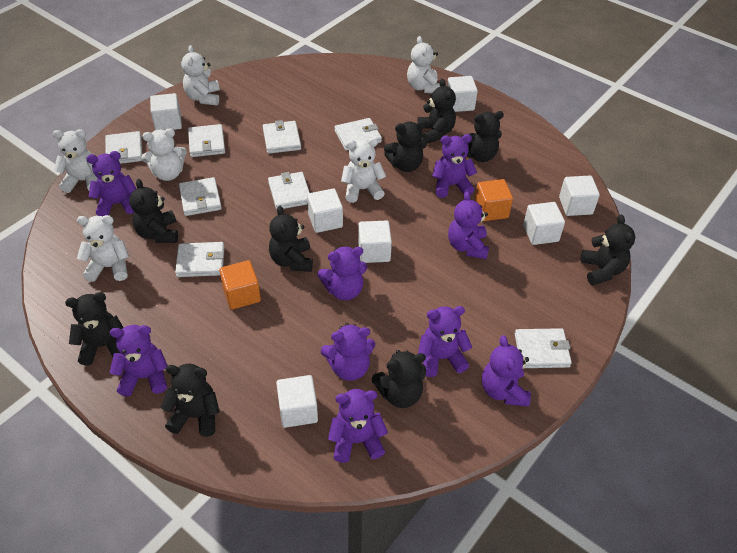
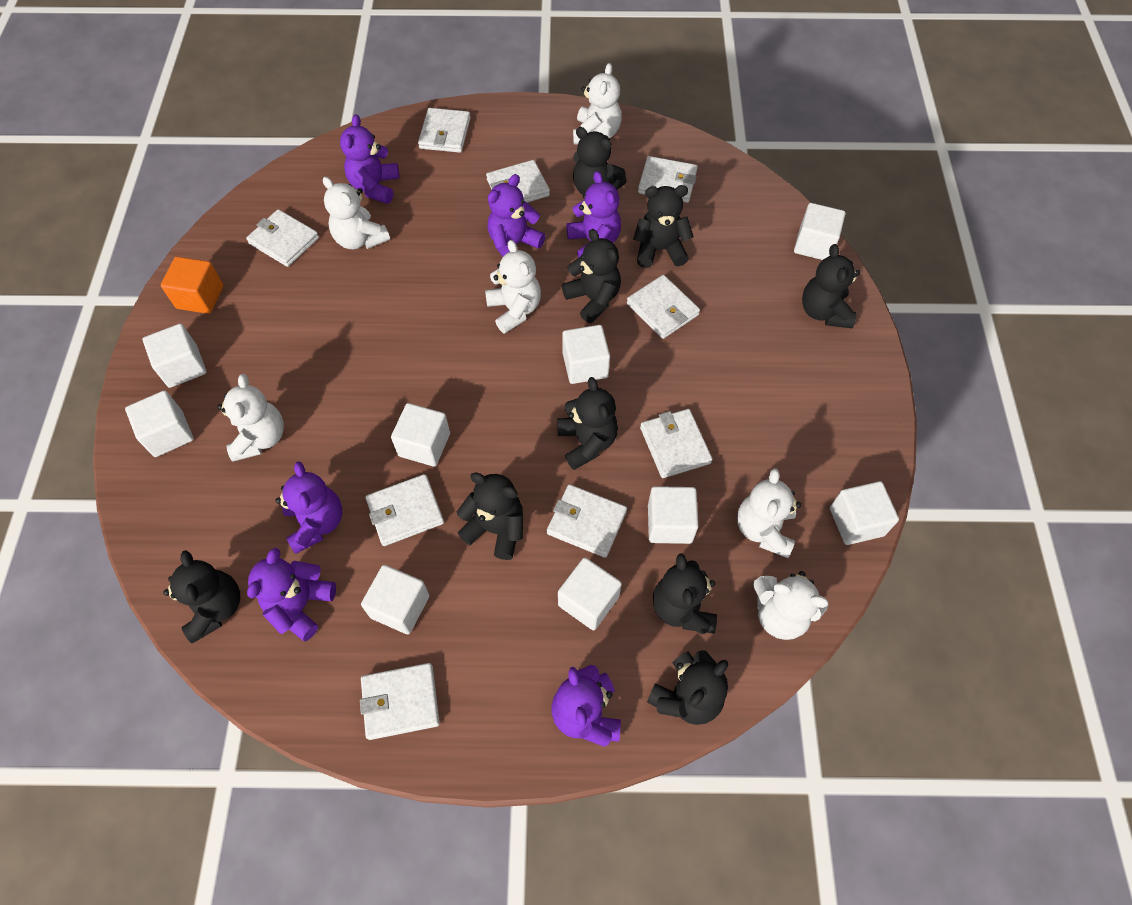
orange cube: [219,260,261,310] [474,179,513,221] = 2 -> [161,256,224,314] = 1
purple teddy bear: [86,151,137,216] [110,325,168,396] [317,246,367,300] [321,323,375,381] [328,389,388,463] [418,306,472,377] [432,134,477,198] [448,191,489,259] [482,335,531,407] = 9 -> [247,548,336,641] [275,461,342,554] [340,114,399,204] [487,174,545,257] [551,665,621,747] [566,171,621,258] = 6
white cube: [150,93,182,130] [276,375,318,428] [307,188,343,233] [358,220,392,263] [447,76,478,112] [523,202,565,245] [559,176,600,216] = 7 -> [125,390,194,457] [143,324,207,388] [361,565,430,634] [391,403,450,467] [558,557,622,630] [562,325,610,384] [648,486,698,544] [794,203,845,260] [830,481,899,545] = 9
white wallet: [105,131,142,164] [175,242,224,277] [179,177,222,216] [188,124,225,157] [263,120,301,154] [268,172,310,210] [334,118,382,151] [515,328,572,368] = 8 -> [246,209,319,267] [360,663,440,740] [366,474,444,546] [418,108,471,153] [486,160,550,203] [547,484,627,558] [627,275,700,339] [638,156,698,203] [640,409,713,478] = 9

